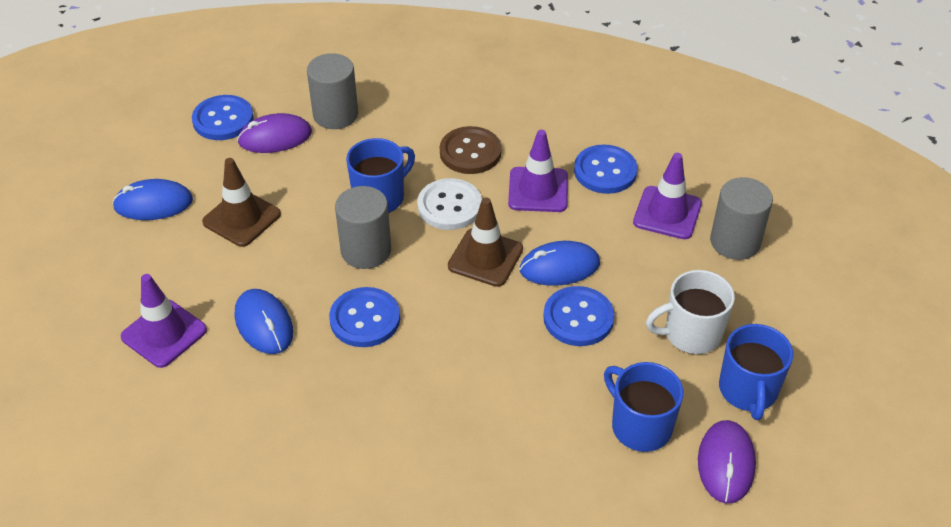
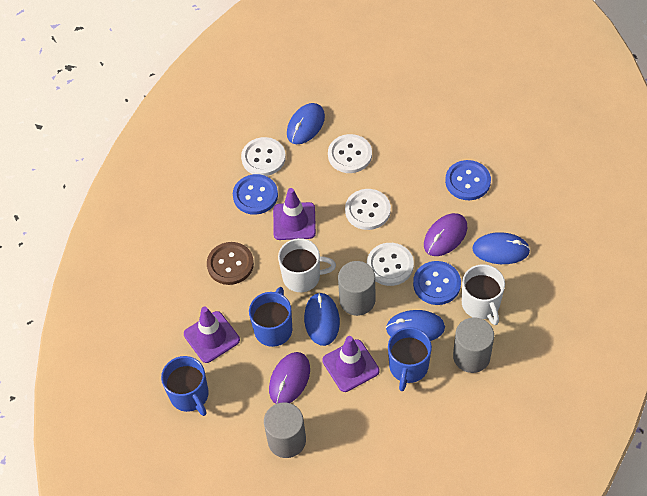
blue button: [192,95,254,140] [329,287,400,347] [543,286,614,346] [574,144,638,194] = 4 -> [233,174,278,215] [413,261,461,305] [445,160,491,200] = 3
blue mouse: [112,179,193,220] [235,289,293,354] [520,241,600,286] = 3 -> [287,103,325,144] [304,292,340,346] [386,310,445,341] [472,232,530,264] = 4
brown traffic cone: [202,158,281,247] [448,197,523,287] = 2 -> none = 0
white button: [418,178,482,230] = 1 -> [241,137,286,176] [328,134,372,173] [345,189,391,230] [367,243,414,286] = 4
white mug: [646,270,735,354] = 1 -> [278,238,336,292] [462,264,505,325] = 2

